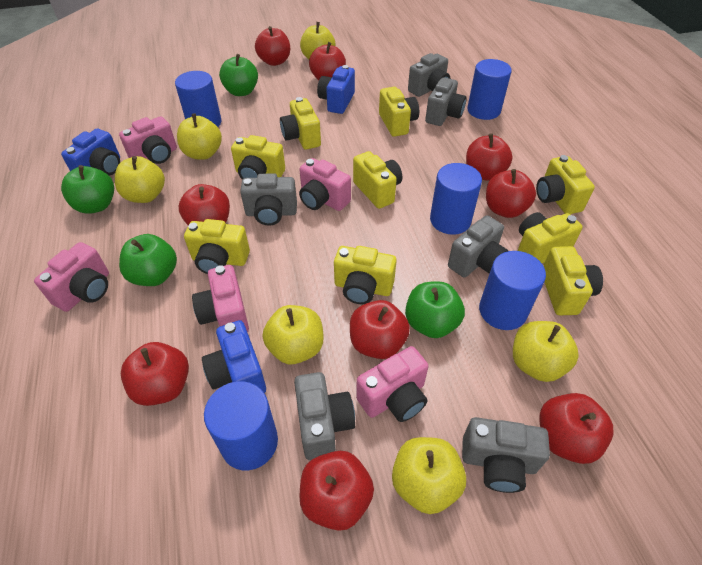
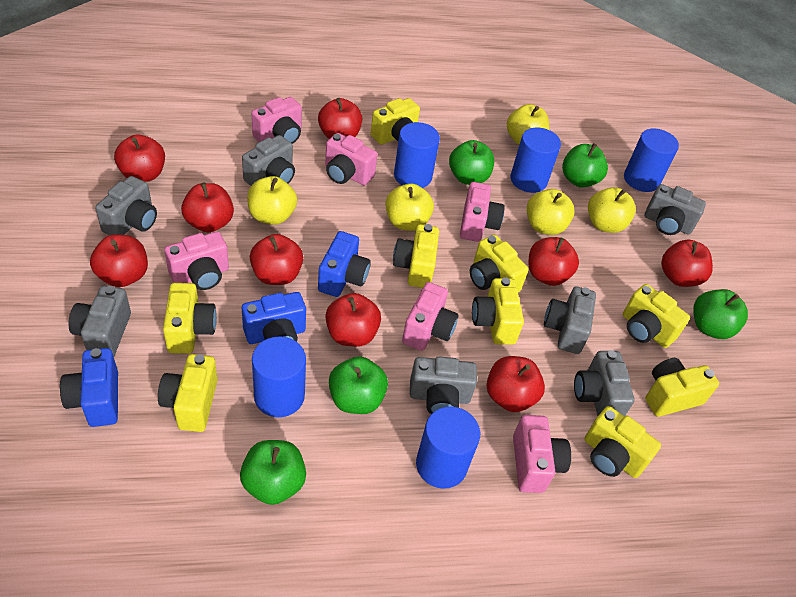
green apple: [61,165,114,214] [119,234,177,286] [219,54,258,96] [405,282,465,338] = 4 -> [240,440,306,505] [329,356,388,414] [449,140,494,185] [562,143,608,188] [693,289,748,339] = 5
grey camera: [240,173,297,226] [294,372,355,460] [408,53,450,97] [425,77,467,126] [448,215,508,278] [462,417,550,493] = 6 -> [68,286,131,356] [95,176,157,235] [242,135,295,186] [410,357,477,414] [544,286,596,354] [574,350,635,416] [645,184,706,235] = 7
pink camera: [34,242,109,312] [119,116,177,164] [192,265,249,332] [299,158,351,211] [356,346,429,422] = 5 -> [164,232,229,290] [252,97,302,144] [325,133,377,185] [402,282,458,351] [460,182,505,242] [513,415,571,493] = 6
yellow apple: [115,156,165,203] [177,114,222,160] [262,305,324,364] [300,22,335,59] [392,437,466,514] [513,321,579,382] = 6 -> [247,176,297,225] [385,183,434,231] [507,104,549,145] [527,189,575,235] [588,187,636,233] = 5

